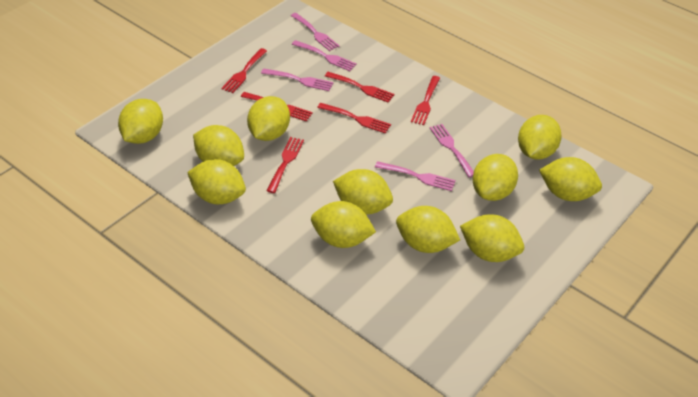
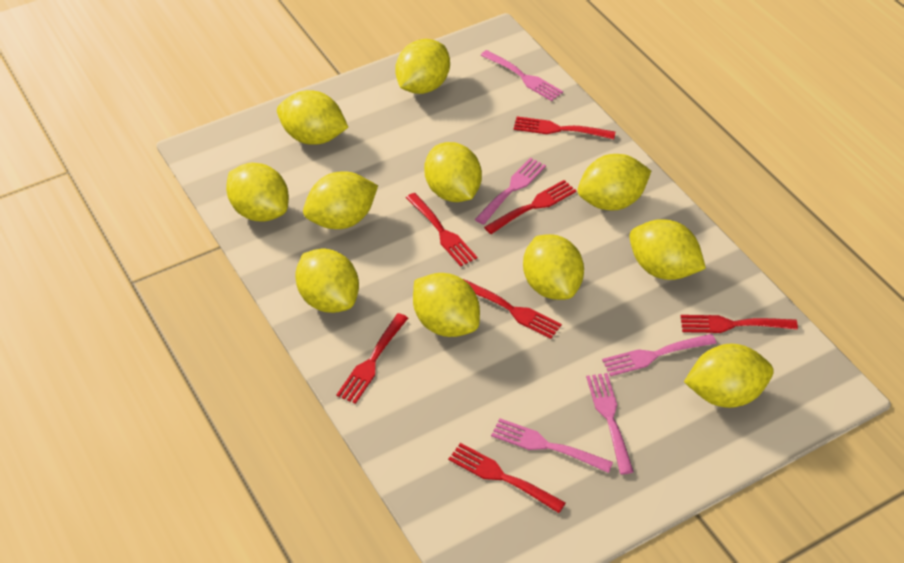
red fork: [221,48,267,93] [241,92,313,122] [267,137,304,193] [317,103,391,134] [325,72,395,103] [411,76,440,125] = 6 -> [336,313,408,404] [406,193,477,266] [448,443,566,513] [463,279,562,339] [484,180,576,234] [514,116,615,139] [681,315,798,333] = 7

